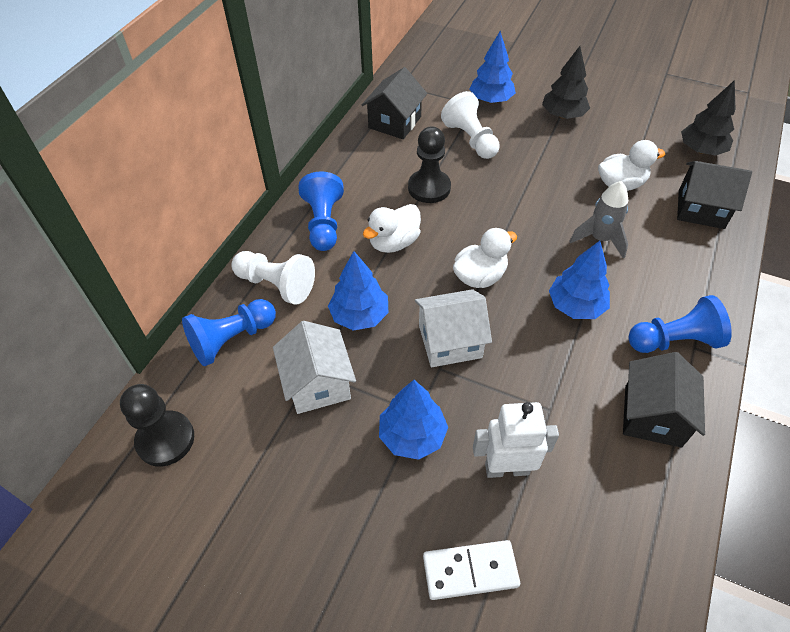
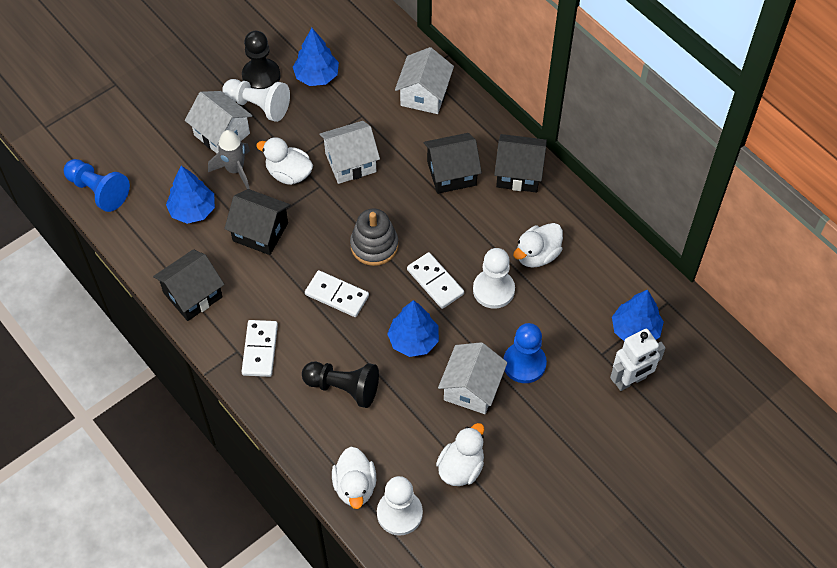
black house: [362,67,427,139] [623,352,705,448] [677,161,752,229] = 3 -> [153,249,224,321] [224,189,291,255] [424,133,482,194] [494,134,547,192] = 4
black tree: [542,46,590,119] [681,80,735,156] = 2 -> none = 0
blue pawn: [182,299,276,366] [299,171,344,251] [628,295,732,353] = 3 -> [64,159,130,212] [503,323,547,383] = 2
grey stacking toy: none = 0 -> [350,209,398,266] = 1
white domino: [423,540,520,600] = 1 -> [242,320,278,377] [305,270,369,317] [407,252,464,309] = 3
white duck: [363,204,421,253] [453,228,517,288] [598,140,665,191] = 3 -> [256,137,313,185] [332,447,376,509] [436,423,485,486] [513,223,563,268] = 4
white house: [273,321,356,414] [415,289,492,367] = 2 -> [185,91,252,153] [320,121,380,184] [395,47,454,114] [438,342,507,414] = 4
white pawn: [232,251,315,305] [441,91,500,159] = 2 -> [222,79,290,122] [377,476,423,535] [473,248,515,309] = 3

